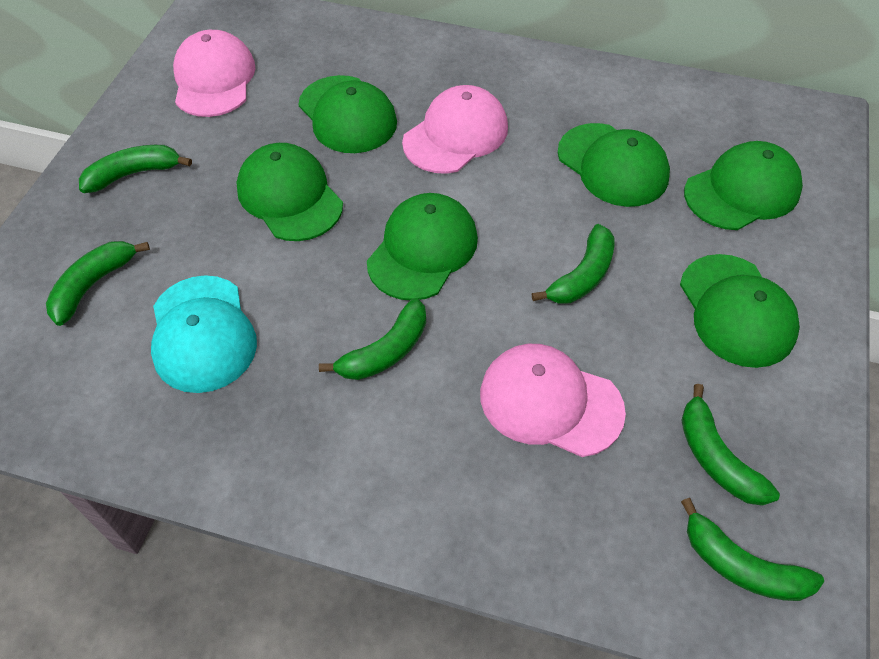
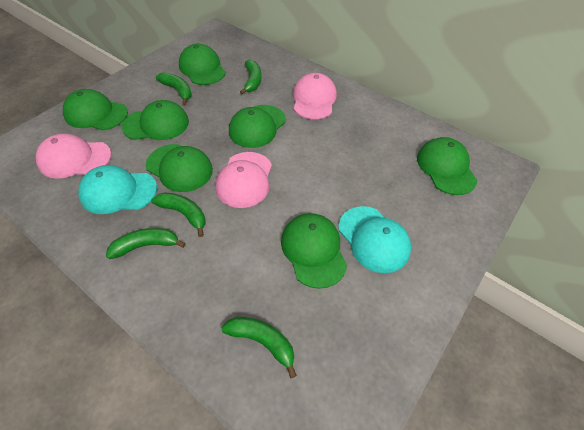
green banana: [46,241,150,326] [79,145,192,193] [319,298,426,380] [532,224,615,304] [681,384,780,506] [681,498,824,601] = 6 -> [106,228,186,259] [151,192,205,237] [156,72,192,105] [221,317,297,378] [240,59,262,94] = 5
green cap: [236,143,343,241] [298,75,397,153] [367,193,478,300] [558,123,670,207] [680,254,800,368] [684,141,803,230] = 6 -> [63,89,128,130] [122,100,189,140] [146,144,213,192] [179,43,226,85] [229,105,286,148] [281,213,347,289] [417,137,477,195] = 7
turquoise cap: [151,275,257,393] = 1 -> [78,165,157,214] [339,206,411,273] = 2

